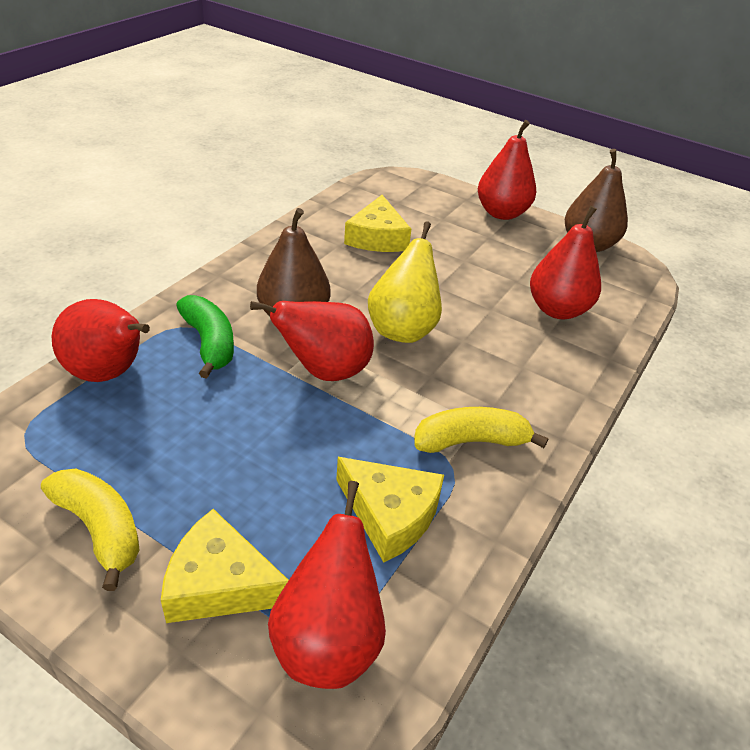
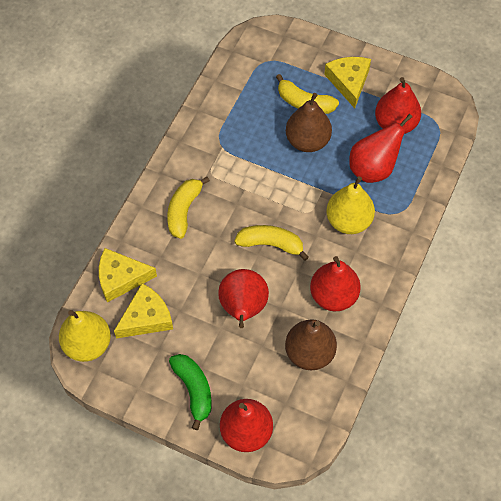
yellow banana: [41,469,140,591] [414,407,548,453] = 2 -> [167,177,210,239] [234,225,309,261] [276,74,339,114] = 3
yellow pear: [368,221,442,343] = 1 -> [59,310,111,362] [326,176,375,234] = 2

